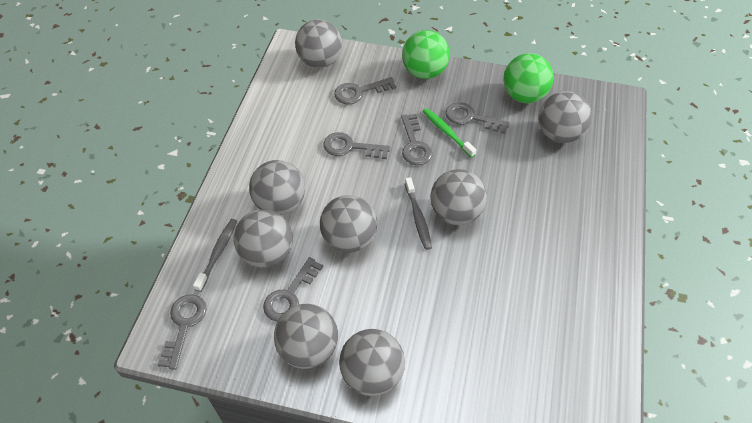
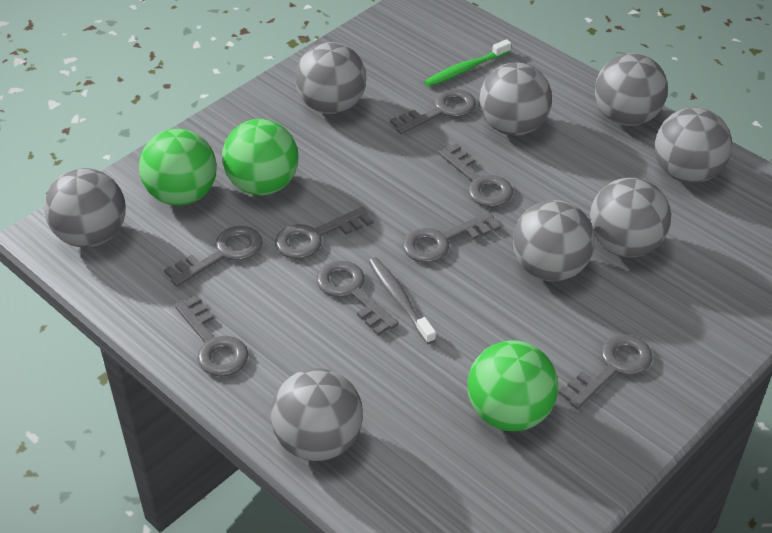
green ball: [402,30,450,79] [503,53,554,103] = 2 -> [139,129,217,206] [222,119,298,196] [468,340,558,431] = 3
grey key: [158,294,207,370] [263,257,323,322] [323,132,390,159] [334,77,396,104] [401,114,433,165] [445,102,510,134] = 6 -> [164,226,263,286] [175,295,249,377] [275,207,374,259] [317,260,399,336] [390,89,476,134] [403,212,500,263] [438,143,513,207] [558,334,653,409] = 8
grey toothbrush: [193,219,237,292] [405,177,432,250] = 2 -> [368,257,436,344] = 1

